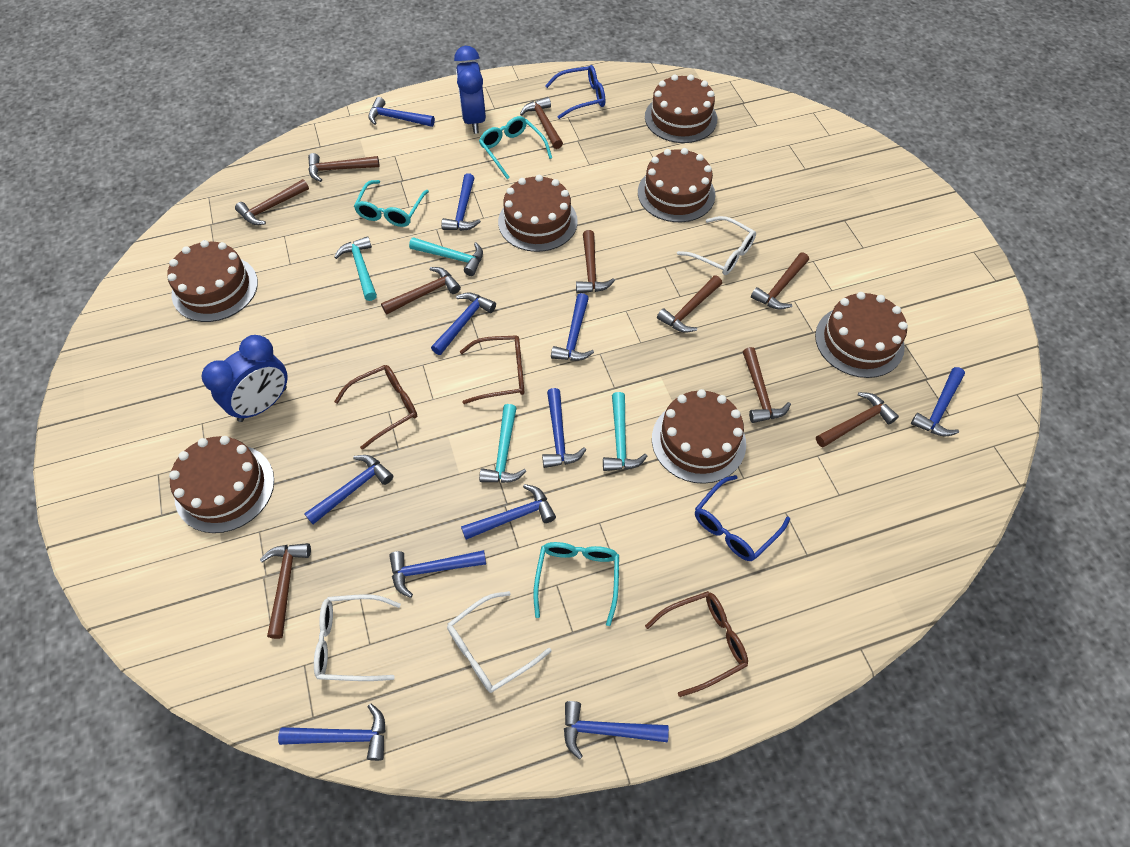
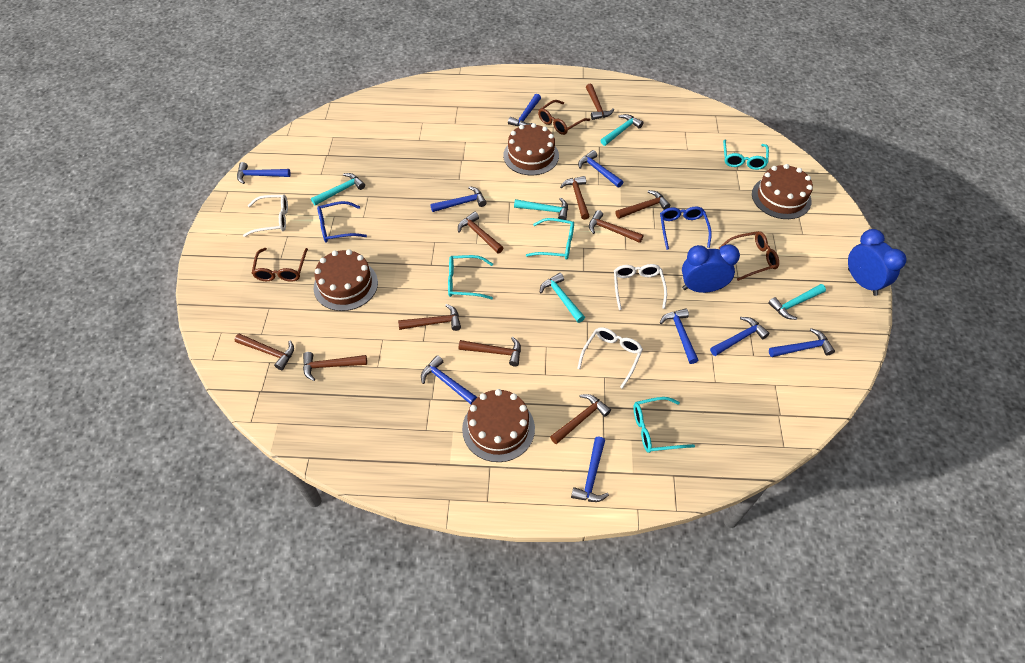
blue hammer: [278,704,386,761] [304,455,393,524] [368,97,435,127] [389,550,486,598] [431,292,496,355] [441,173,481,231] [461,484,556,540] [542,388,586,468] [551,293,594,361] [564,701,669,759] [911,367,965,436] = 11 -> [237,162,291,184] [421,355,477,404] [430,186,487,212] [508,94,541,126] [571,437,609,502] [578,150,623,188] [660,308,699,364] [710,317,770,356] [769,328,835,357] = 9
brown cake: [167,240,258,322] [169,436,274,533] [498,175,578,252] [638,148,715,222] [645,74,717,143] [652,389,746,484] [815,292,908,378] = 7 -> [314,249,378,311] [462,389,535,462] [503,123,559,175] [752,164,813,219] = 4
turquoise glasses: [354,180,429,227] [479,116,552,179] [533,542,619,626] = 3 -> [448,255,493,299] [526,218,574,260] [633,397,695,453] [723,140,769,170] = 4
turquoise hammer: [334,236,377,301] [409,237,483,276] [479,404,526,483] [603,392,647,471] = 4 -> [311,173,365,206] [514,198,568,220] [540,273,585,323] [600,114,643,146] [768,284,826,320] = 5

